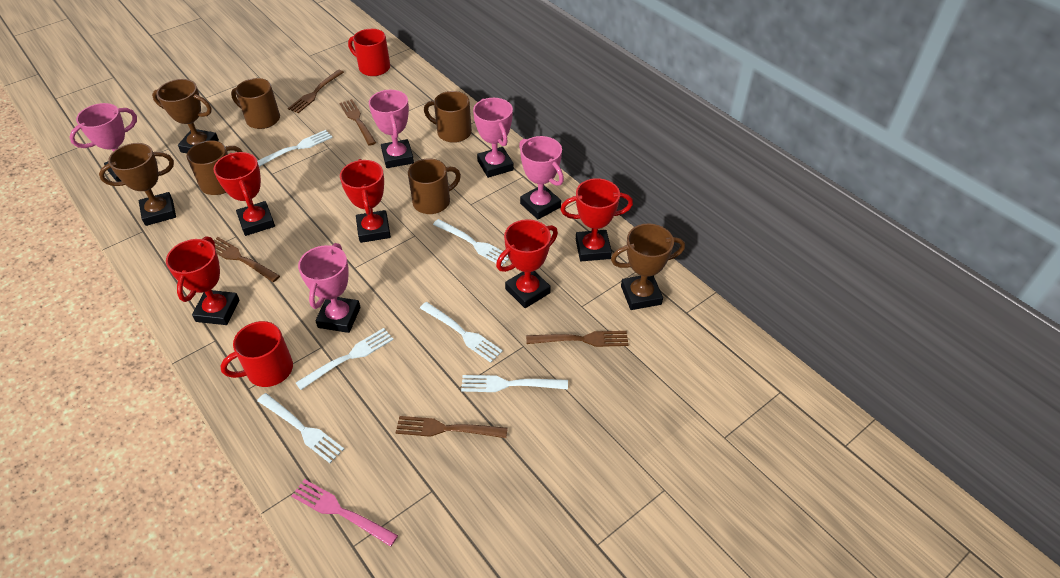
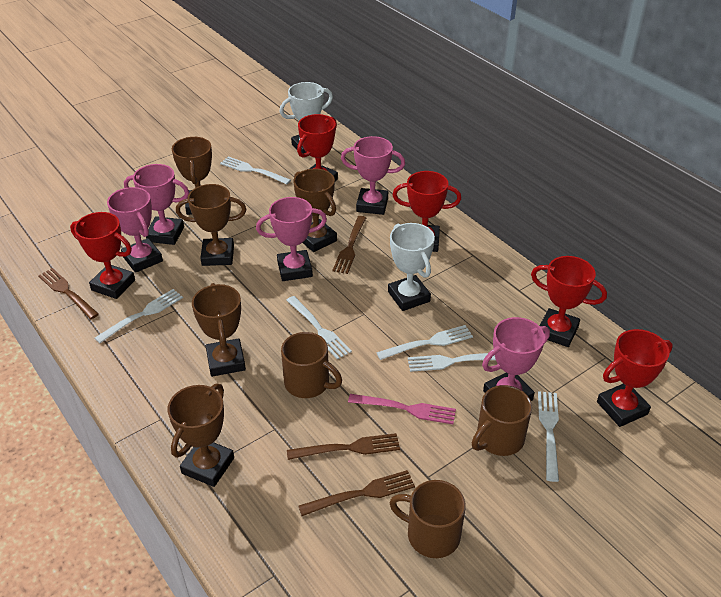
brown fork: [213,237,280,282] [288,70,344,113] [340,99,376,146] [396,416,508,438] [526,331,628,347] = 5 -> [38,268,99,319] [287,433,400,460] [299,470,415,516] [332,216,366,274] = 4
brown mug: [187,140,242,195] [231,78,280,129] [408,158,461,214] [424,91,472,143] = 4 -> [281,332,342,398] [389,480,466,558] [471,385,532,456] = 3
brown trophy: [99,143,176,226] [152,79,219,153] [611,223,685,310] = 3 -> [167,383,234,487] [172,137,212,215] [176,184,246,266] [192,283,246,377] [293,169,337,252] = 5
red mug: [220,321,293,387] [348,29,390,76] = 2 -> none = 0
white trophy: none = 0 -> [280,82,333,154] [388,223,435,311] = 2

